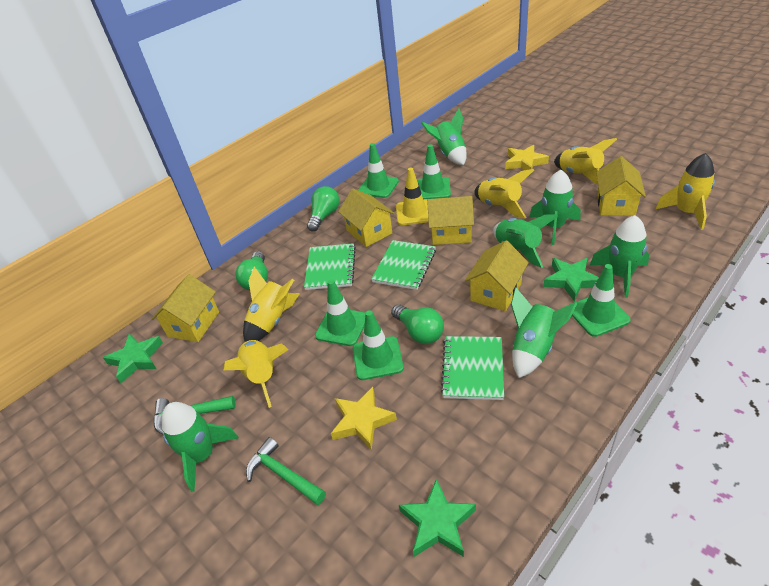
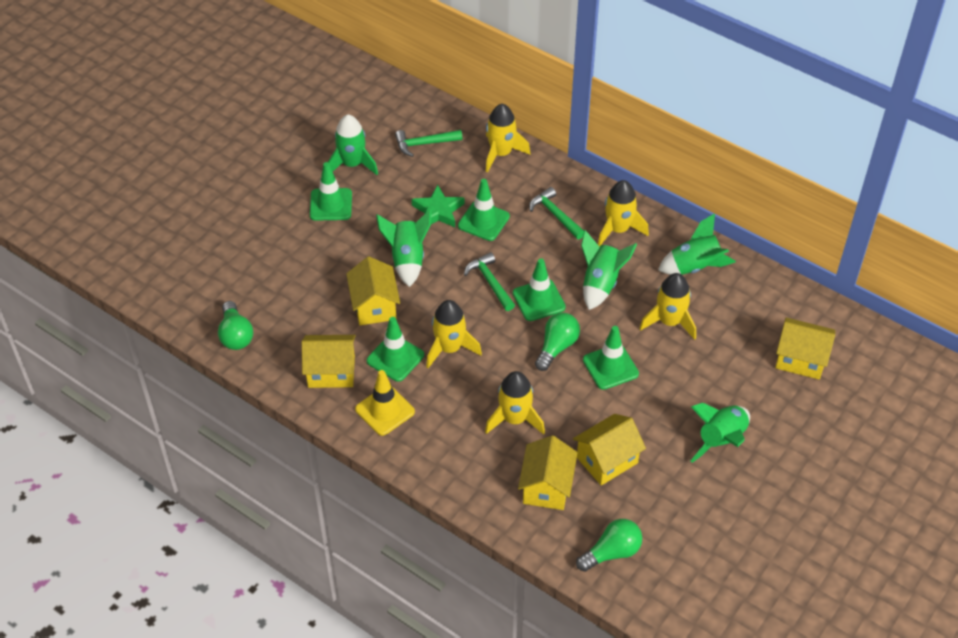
green hammer: [154,396,236,435] [246,437,326,505] = 2 -> [395,130,463,157] [464,252,515,311] [529,187,584,239] = 3
green notebook: [304,243,356,290] [371,240,436,290] [441,336,504,400] = 3 -> none = 0
green rocket: [161,402,239,492] [421,108,467,165] [493,214,558,268] [511,287,577,378] [529,170,581,245] [590,215,649,298] = 6 -> [328,115,378,175] [376,210,431,287] [581,230,637,310] [658,213,736,275] [691,403,750,463] = 5
green star: [103,334,163,383] [399,479,476,557] [543,258,599,301] = 3 -> [412,185,464,227] = 1
yellow star: [331,387,397,450] [505,145,549,175] = 2 -> none = 0

